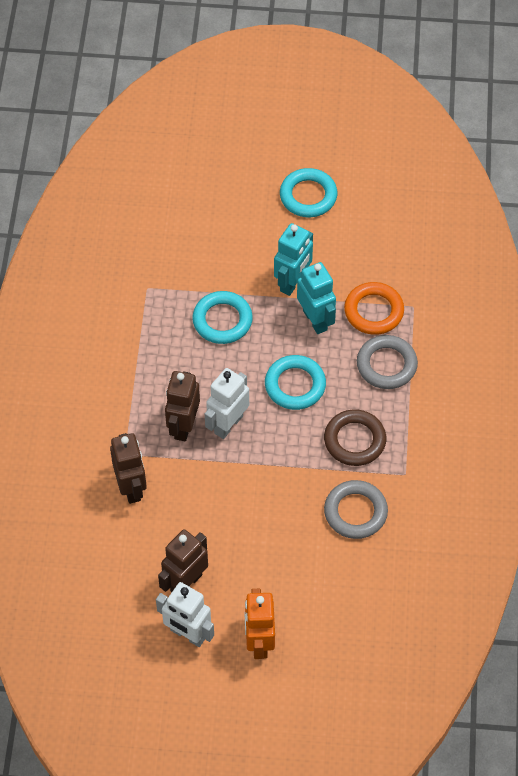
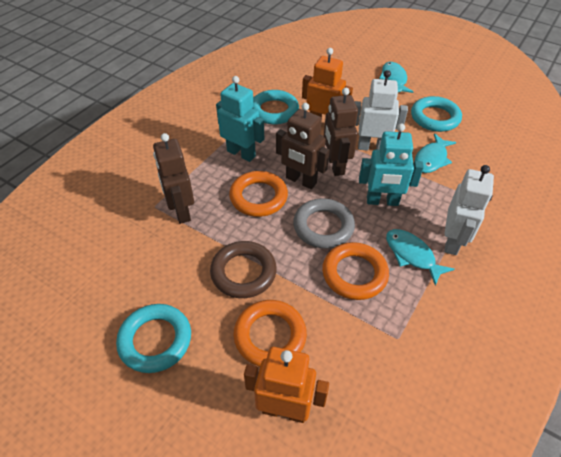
grey ring: [324,480,388,539] [357,335,418,389] = 2 -> [293,198,355,249] = 1
orange ring: [344,282,404,335] = 1 -> [229,171,288,217] [233,300,307,367] [322,242,389,300] = 3
orange robot: [245,589,275,659] = 1 -> [244,347,329,423] [302,48,353,118] = 2
turquoise fish: none = 0 -> [379,62,413,93] [386,229,454,285] [415,133,456,173] = 3

